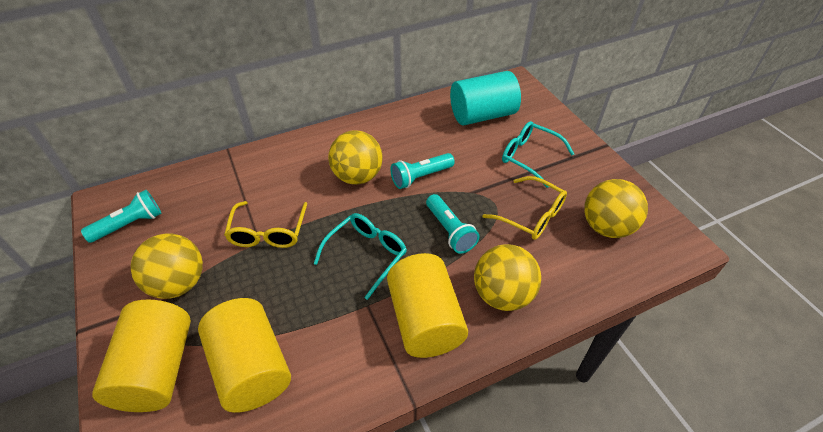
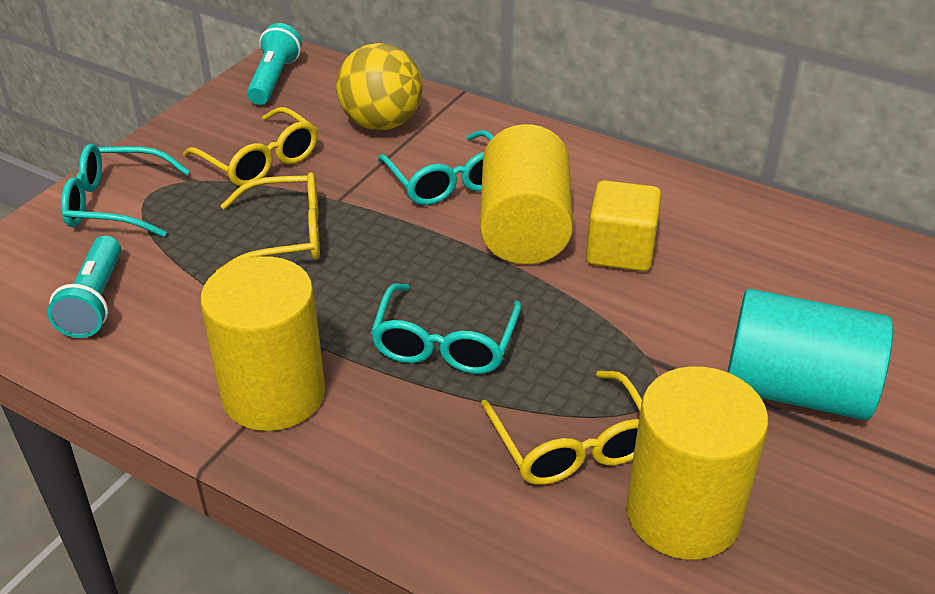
turquoise flashlight: [81,190,162,243] [391,153,455,189] [426,194,479,254] = 3 -> [47,236,121,338] [247,23,302,105] = 2
turquoise glasses: [314,213,407,300] [502,121,574,188] = 2 -> [61,144,190,237] [371,283,522,374] [378,130,494,205] = 3
yellow ball: [131,233,203,299] [328,131,383,185] [474,244,541,311] [584,179,648,238] = 4 -> [336,43,422,131] = 1
yellow cube: none = 0 -> [586,180,661,272] = 1
yellow glasses: [224,201,307,248] [482,176,567,240] = 2 -> [183,107,318,186] [216,172,320,271] [481,370,642,485] = 3

